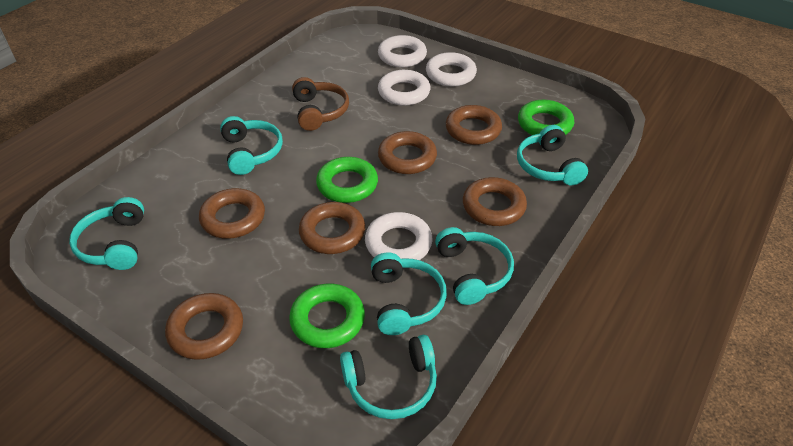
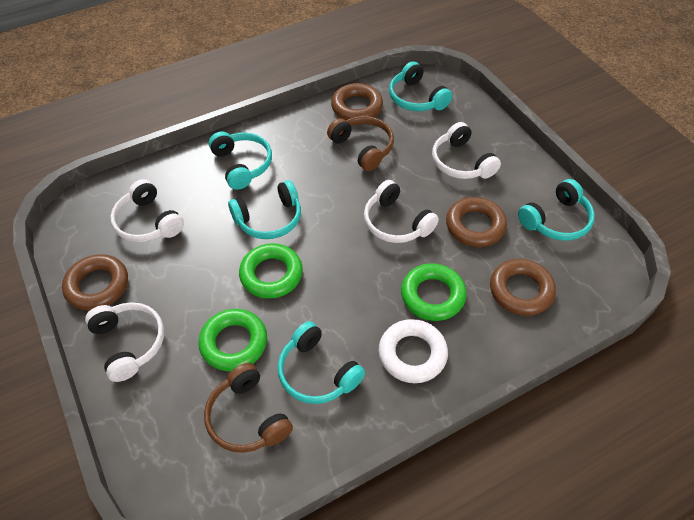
brown headphones: [292,77,349,131] = 1 -> [204,363,293,453] [327,116,394,171] = 2
brown ring: [165,293,243,360] [199,188,265,239] [299,202,365,254] [378,131,437,174] [446,105,502,145] [463,177,527,226] = 6 -> [62,254,128,311] [331,83,383,120] [446,197,507,247] [490,259,556,316] = 4
turquoise headphones: [69,197,144,270] [220,116,283,175] [340,335,437,419] [371,252,447,335] [435,227,514,305] [517,125,588,185] = 6 -> [209,131,272,190] [228,180,301,239] [278,321,365,404] [389,61,452,111] [518,179,595,241] = 5
white headphones: none = 0 -> [85,302,164,382] [110,179,184,242] [364,180,439,243] [432,122,501,179] = 4
white ring: [365,212,433,260] [378,35,427,67] [378,70,430,106] [426,52,477,86] = 4 -> [379,319,448,383] = 1

